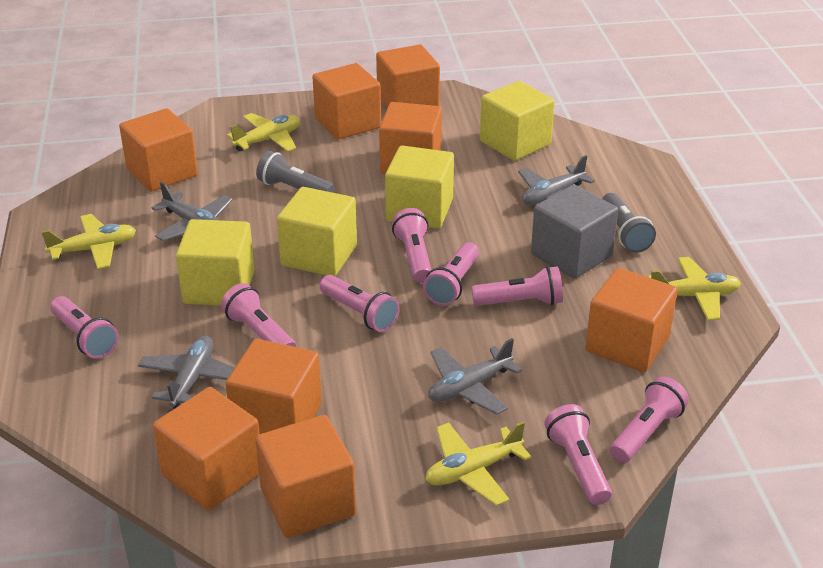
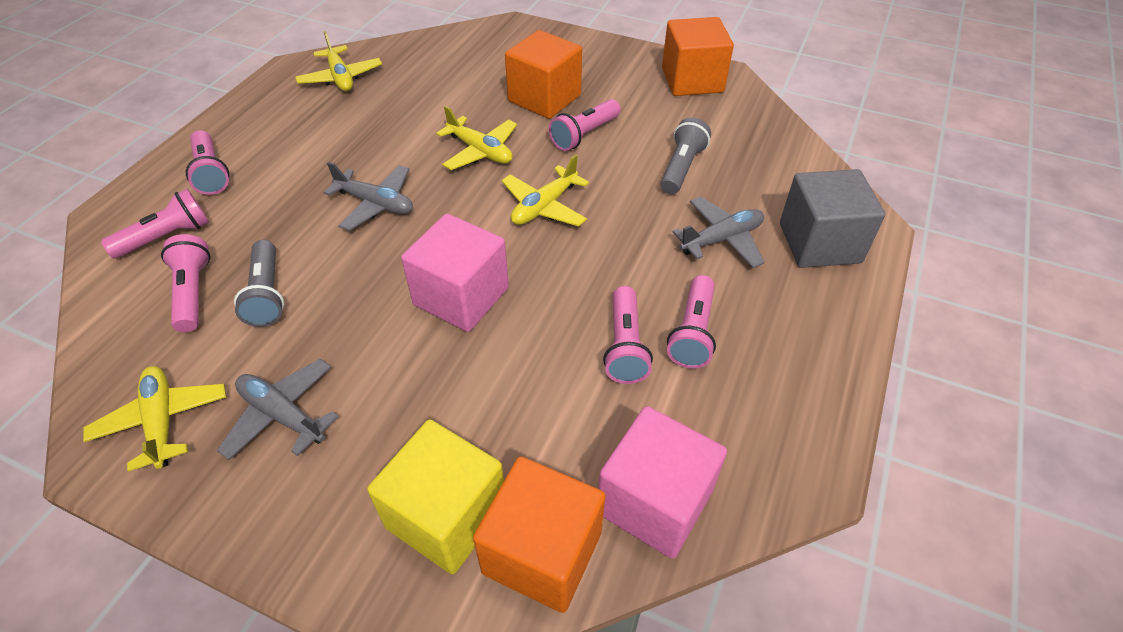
grey plane: [138,336,235,409] [152,182,233,241] [428,338,522,415] [518,155,595,205] = 4 -> [217,359,338,460] [323,162,413,231] [673,197,765,268] = 3
orange cube: [119,108,198,192] [153,387,260,511] [226,339,322,434] [255,415,356,538] [312,63,381,140] [376,45,440,108] [379,102,442,174] [585,268,678,372] = 8 -> [473,456,606,613] [505,30,582,119] [662,17,734,96] = 3
pink cube: none = 0 -> [401,214,509,332] [598,406,727,559] = 2
pink flashlight: [50,296,119,359] [221,283,296,347] [319,275,400,332] [392,208,432,283] [423,242,479,306] [472,266,563,306] [544,404,612,505] [610,376,689,463] = 8 -> [101,189,209,258] [161,234,210,332] [186,130,229,195] [549,99,621,151] [603,286,653,384] [667,275,716,369] = 6
yellow cube: [176,219,255,306] [277,187,357,276] [385,146,454,229] [480,81,555,161] = 4 -> [367,420,504,574] = 1

